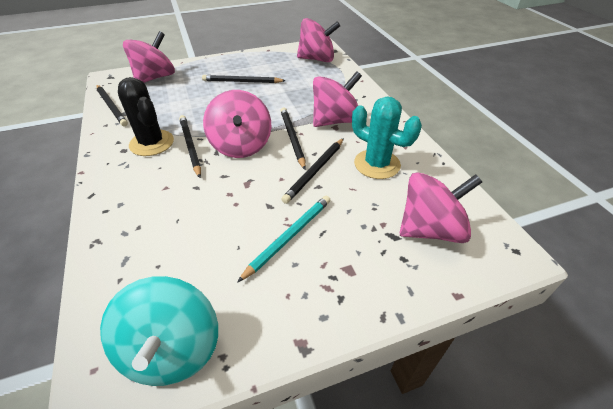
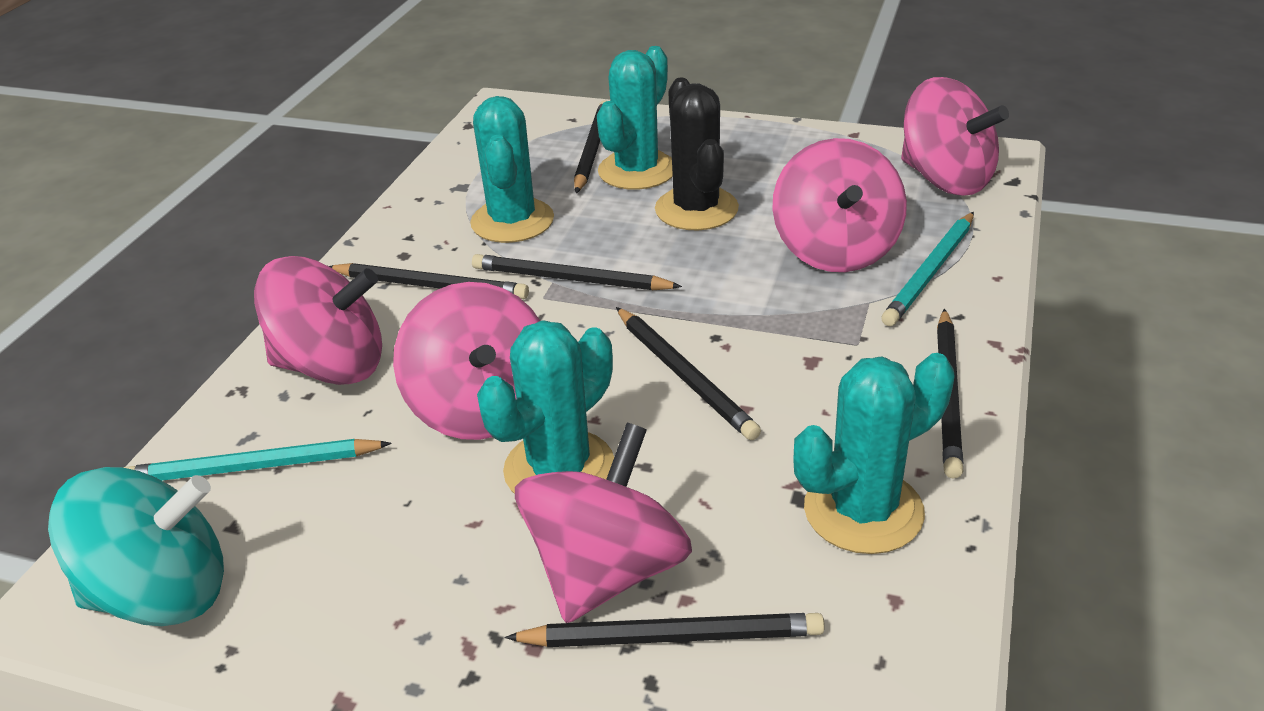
black pencil: [96,85,128,127] [179,115,201,178] [202,75,286,83] [280,108,306,170] [281,138,344,204] = 5 -> [329,263,529,299] [472,254,682,290] [505,613,825,647] [574,100,606,193] [616,307,761,440] [937,309,963,479] = 6
turquoise cactus: [352,96,422,179] = 1 -> [470,96,554,243] [477,320,614,494] [597,46,673,190] [793,353,955,554] = 4
turquoise pencil: [237,196,331,283] = 1 -> [124,439,392,481] [881,212,974,326] = 2

